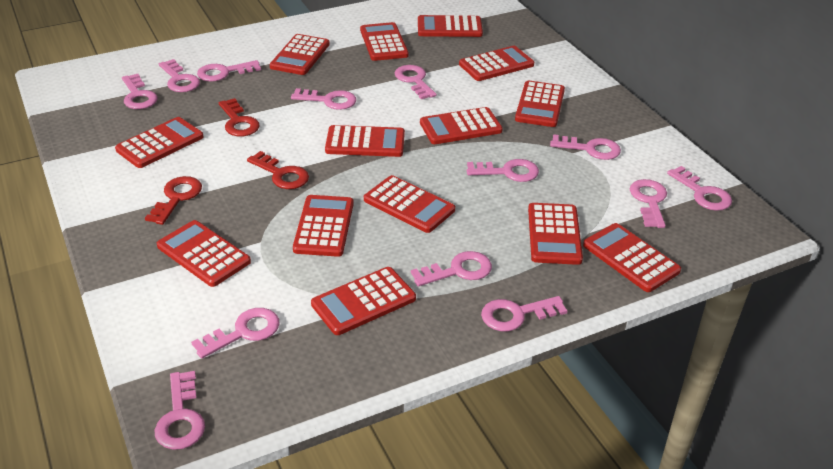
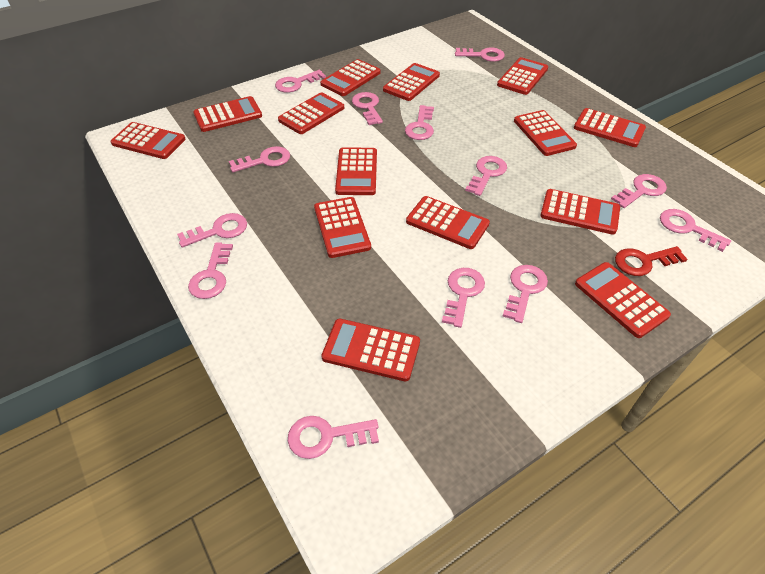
red key: [145,176,202,225] [219,98,260,136] [247,151,309,189] = 3 -> [615,246,687,276] = 1

